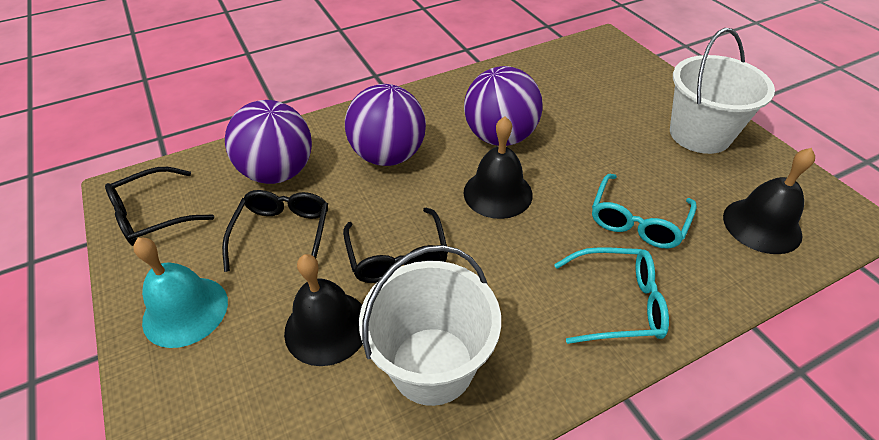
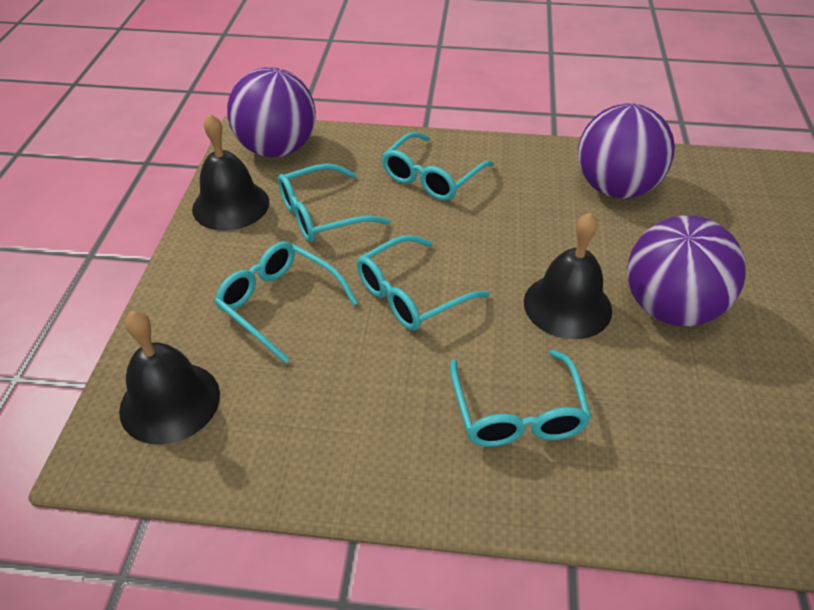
black glasses: [105,167,214,246] [222,190,328,272] [343,207,448,283] = 3 -> none = 0
turquoise bell: [133,238,228,348] = 1 -> none = 0
turquoise glasses: [554,247,669,344] [592,174,697,249] = 2 -> [214,241,358,363] [278,163,390,242] [357,235,490,331] [382,132,494,200] [450,350,591,447] = 5
white bucket: [359,245,501,406] [670,28,775,154] = 2 -> none = 0

